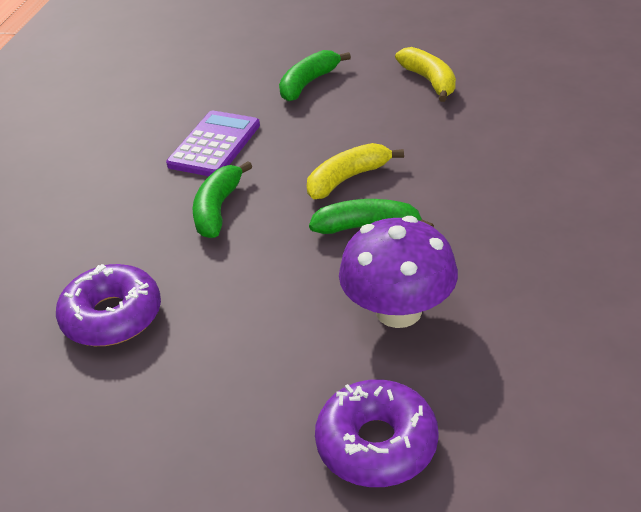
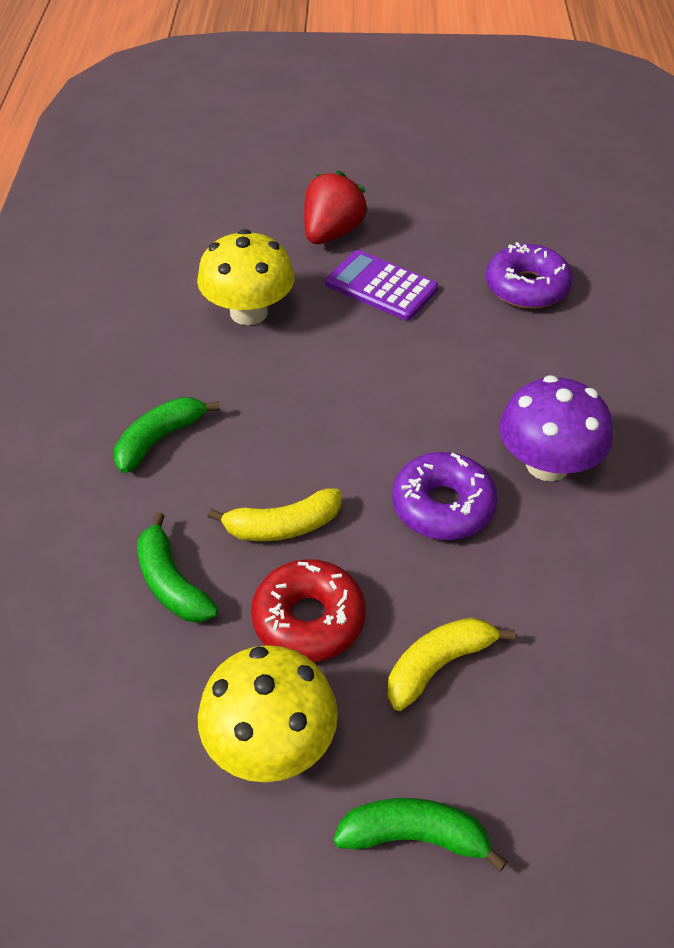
red donut: none = 0 -> [251,559,366,662] = 1
red strawberry: none = 0 -> [304,170,368,244] = 1
yellow mushroom: none = 0 -> [197,229,295,325] [198,645,338,782] = 2

